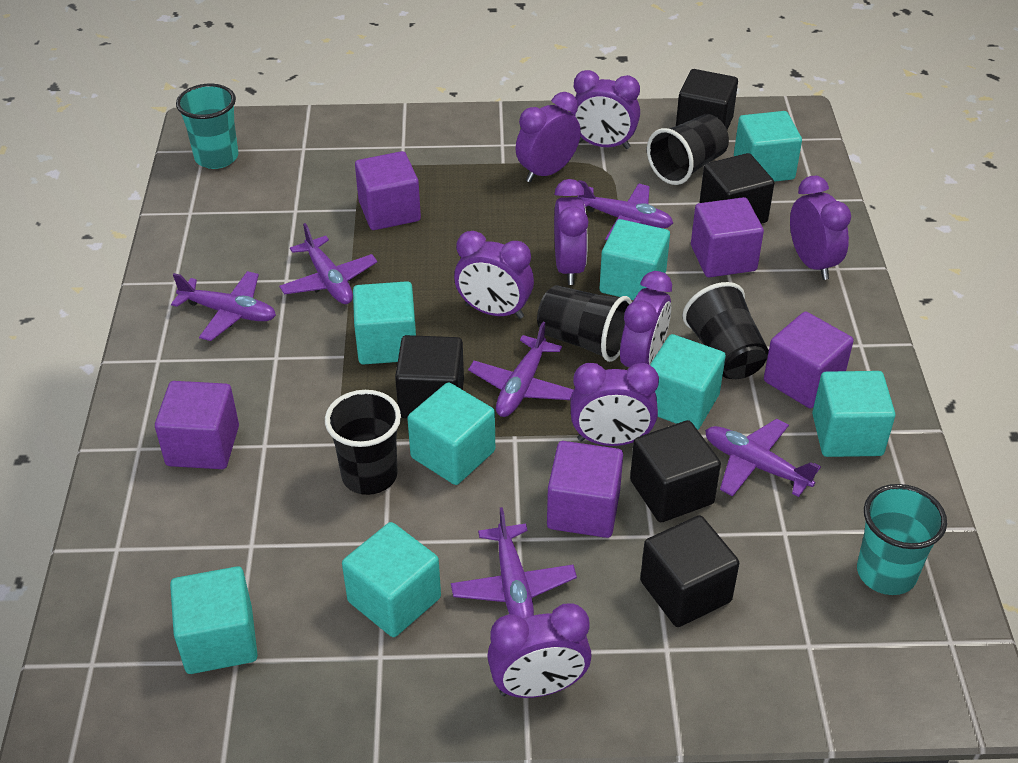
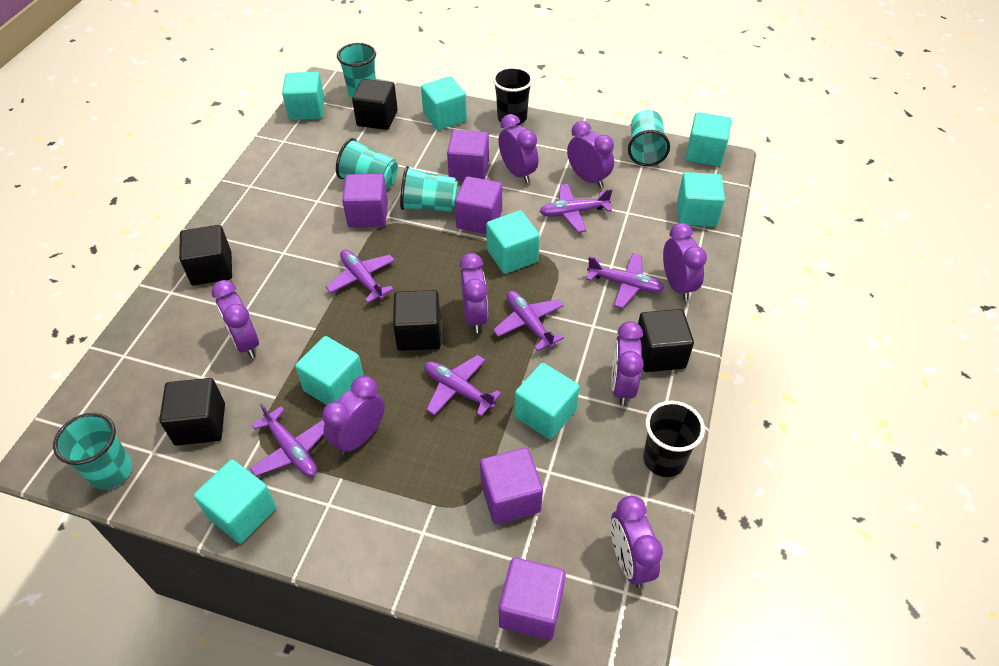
black cup: [325,390,401,495] [537,285,632,362] [647,114,729,185] [682,282,769,379] = 4 -> [493,67,533,125] [643,401,705,477] = 2
turquoise cup: [176,84,238,169] [857,484,947,595] = 2 -> [53,413,132,490] [336,138,398,190] [337,43,376,98] [400,166,458,212] [628,110,670,166] = 5

